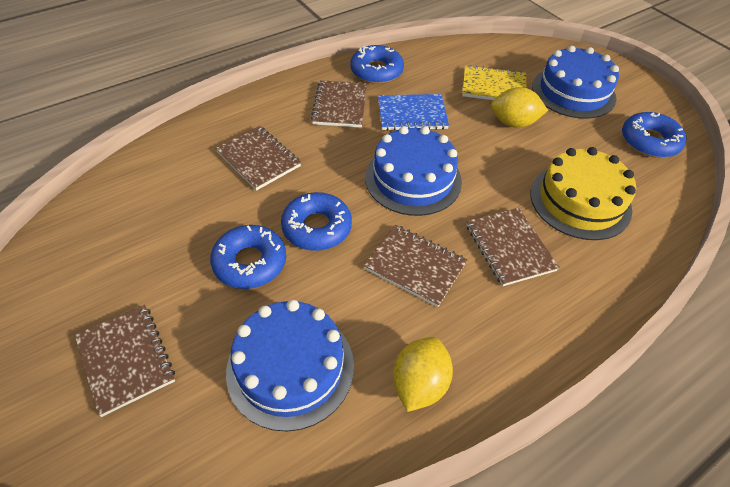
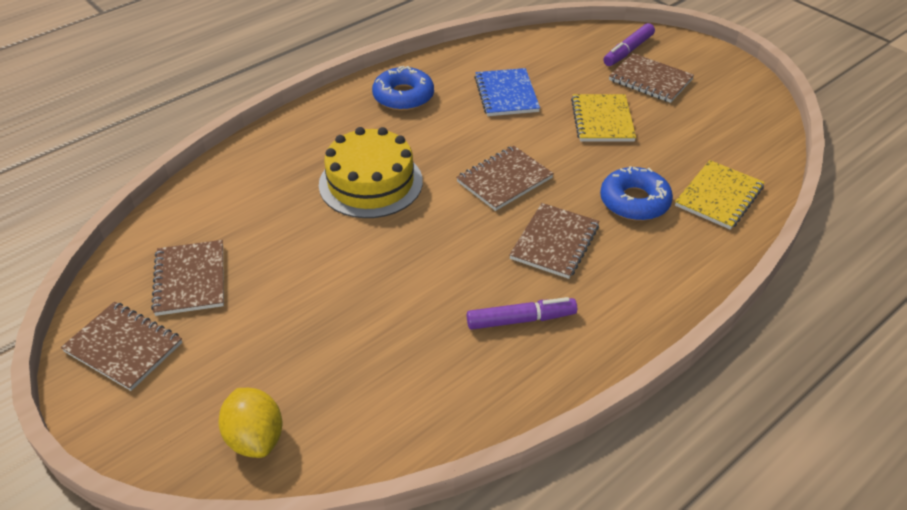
blue cake: [226,300,354,431] [365,126,462,216] [532,45,619,119] = 3 -> none = 0
blue donut: [210,225,286,289] [281,192,352,251] [350,45,404,84] [622,112,687,158] = 4 -> [372,66,434,111] [600,166,673,221] = 2
purple marker: none = 0 -> [467,297,577,330] [603,23,655,66] = 2
yellow lemon: [393,337,453,412] [491,87,548,128] = 2 -> [218,388,282,458] = 1
yellow notebook: [462,65,526,100] = 1 -> [571,94,636,142] [675,160,765,230] = 2

